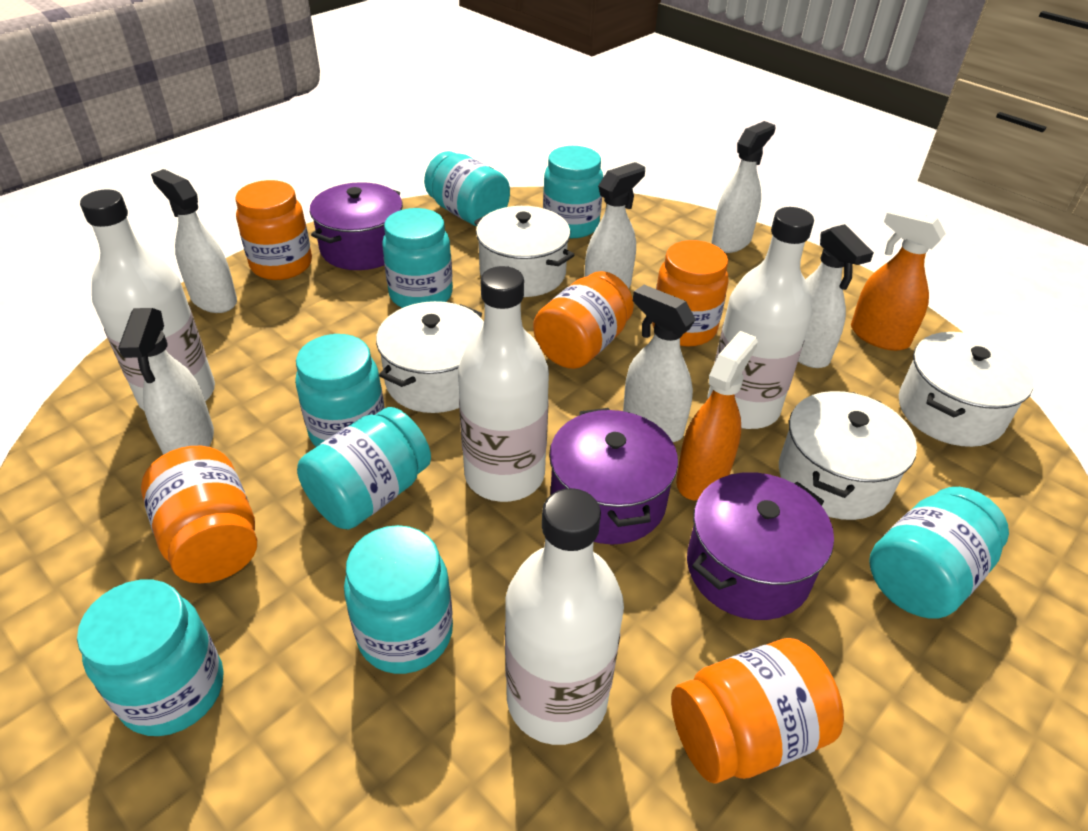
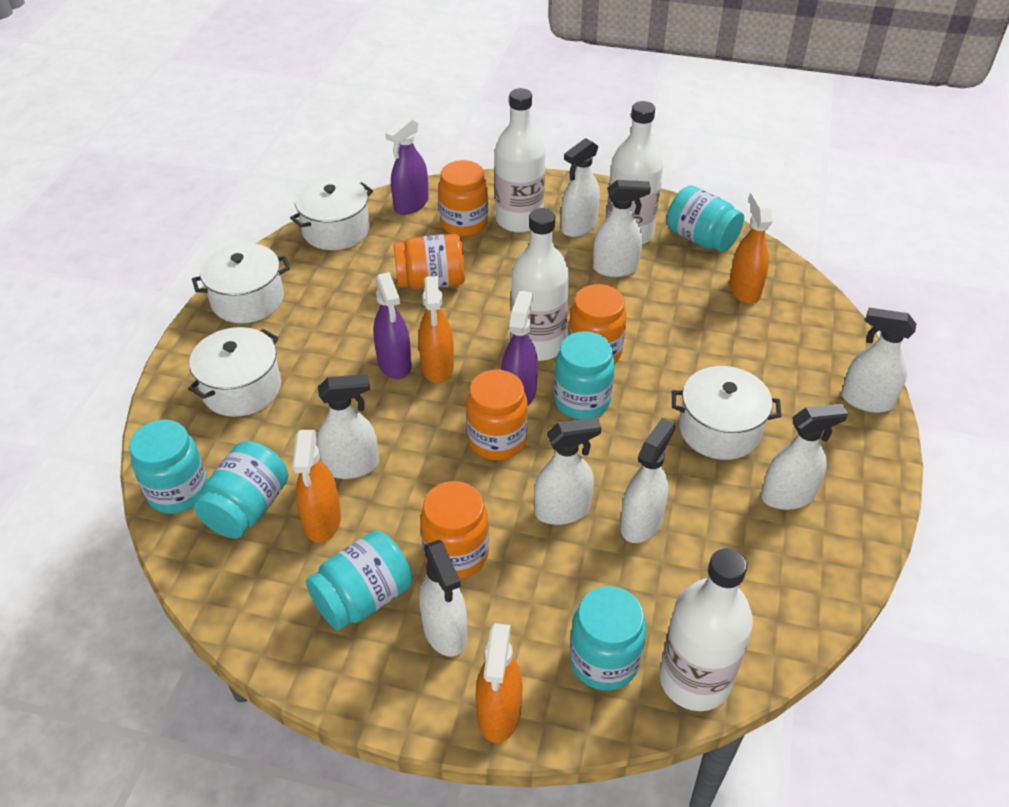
orange spray bottle: [676,331,758,501] [851,207,946,351] = 2 -> [292,430,341,543] [418,276,454,383] [475,623,523,743] [729,191,773,304] = 4
purple pot: [310,182,403,270] [549,408,678,544] [687,472,834,620] = 3 -> none = 0
purple spray bottle: none = 0 -> [373,272,412,379] [385,117,429,215] [501,291,538,405] = 3
turquoise jar: [77,579,224,736] [295,334,385,447] [297,407,431,530] [344,525,453,674] [382,208,453,308] [424,151,510,227] [543,146,603,238] [869,487,1009,619] = 8 -> [129,420,208,514] [194,441,288,539] [306,530,413,630] [554,331,615,420] [570,586,646,691] [667,186,744,252] = 6
white spray bottle: [118,308,214,455] [151,169,237,313] [584,162,645,289] [623,285,696,442] [712,121,775,253] [798,224,874,368] = 6 -> [317,374,379,479] [419,540,467,657] [534,417,602,525] [561,138,600,237] [593,180,651,277] [620,418,675,543] [761,404,848,510] [841,308,916,413] = 8

